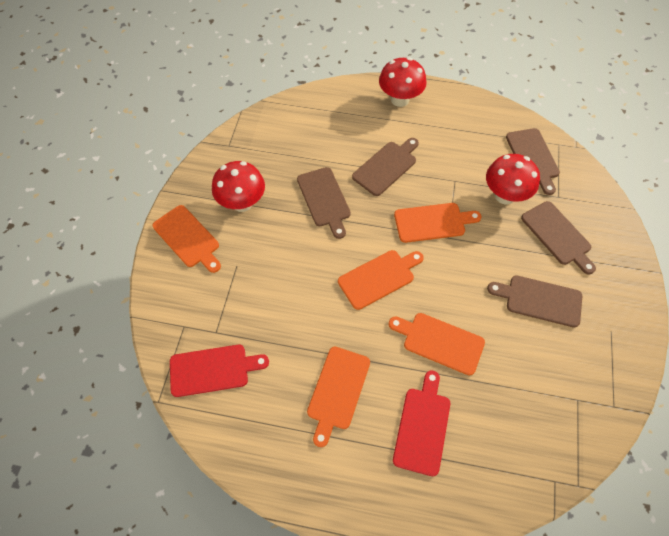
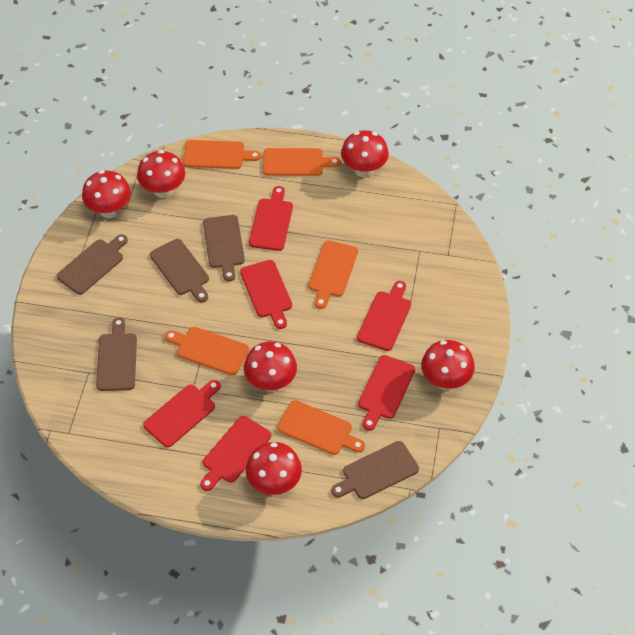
red cutting board: [170,345,269,397] [393,370,450,476] = 2 -> [143,380,221,447] [200,416,271,491] [240,260,292,329] [249,186,293,251] [357,281,411,351] [358,355,415,431] = 6
red mushroom: [212,161,265,212] [379,57,426,107] [486,154,540,204] = 3 -> [82,170,131,218] [137,150,185,198] [244,342,297,392] [246,442,302,495] [341,130,389,177] [421,340,475,390] = 6

